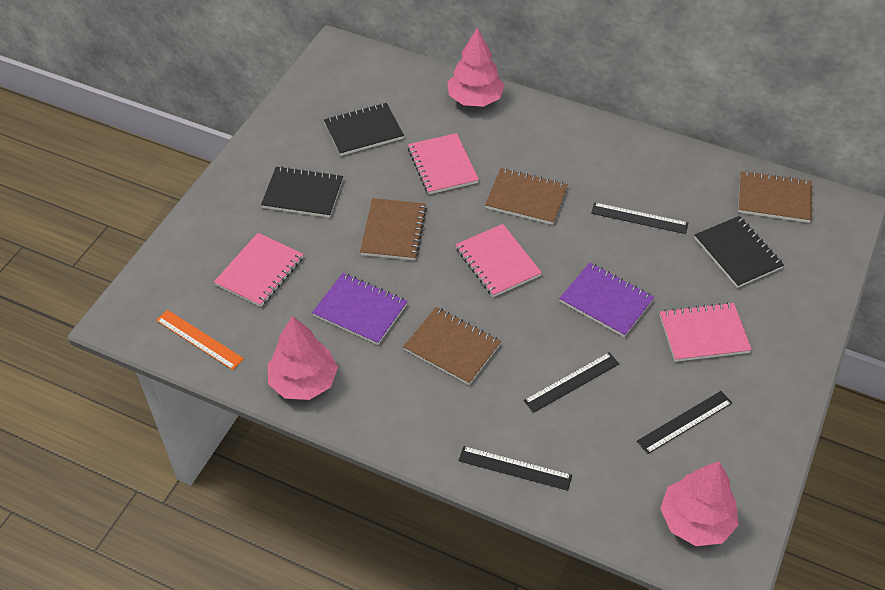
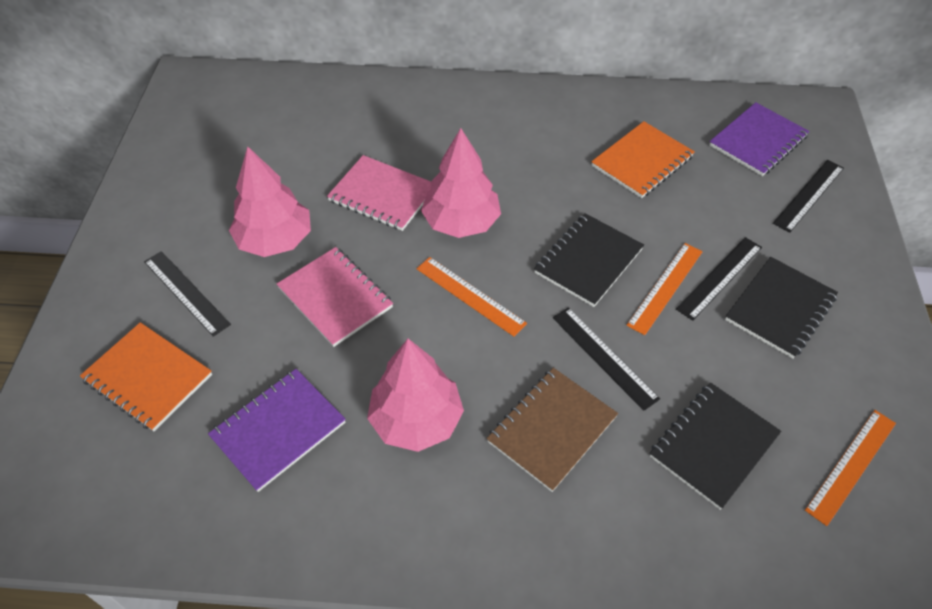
brown notebook: [360,198,427,260] [403,307,501,385] [485,168,568,225] [738,171,812,223] = 4 -> [487,368,618,492] = 1
orange notebook: none = 0 -> [80,322,212,431] [591,121,695,198] = 2
orange ruler: [156,310,244,370] = 1 -> [416,257,527,336] [626,243,703,335] [805,410,896,526] = 3
pink notebook: [214,233,303,307] [408,133,479,194] [456,224,542,297] [660,302,752,362] = 4 -> [277,247,393,347] [327,155,431,231] = 2

